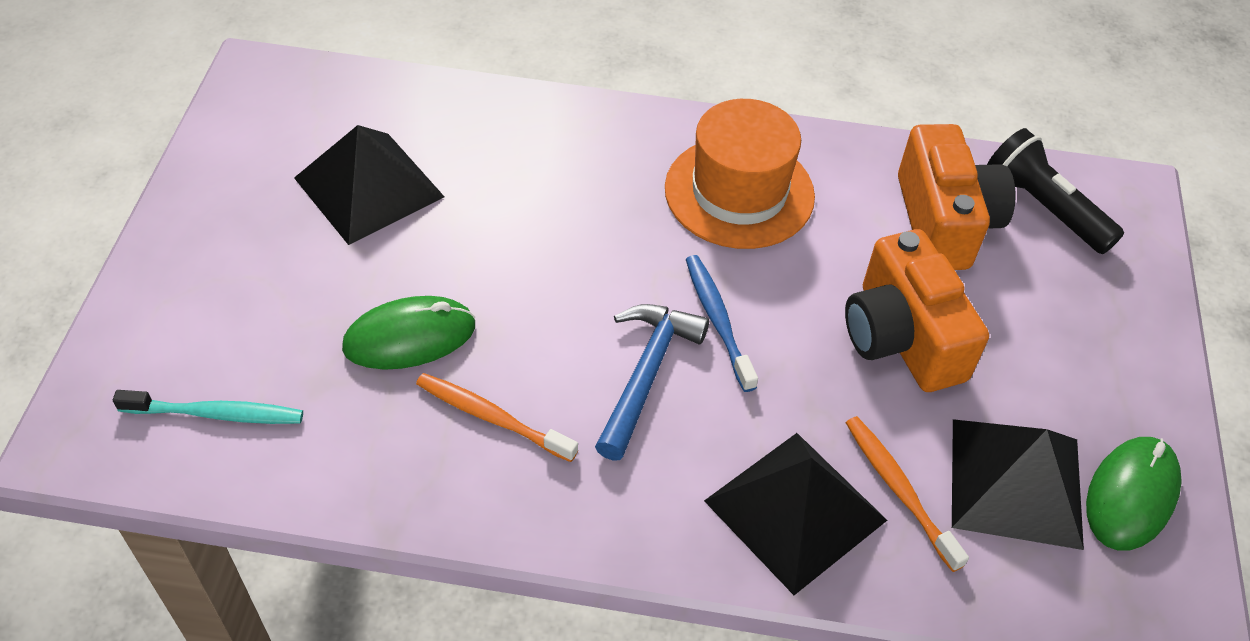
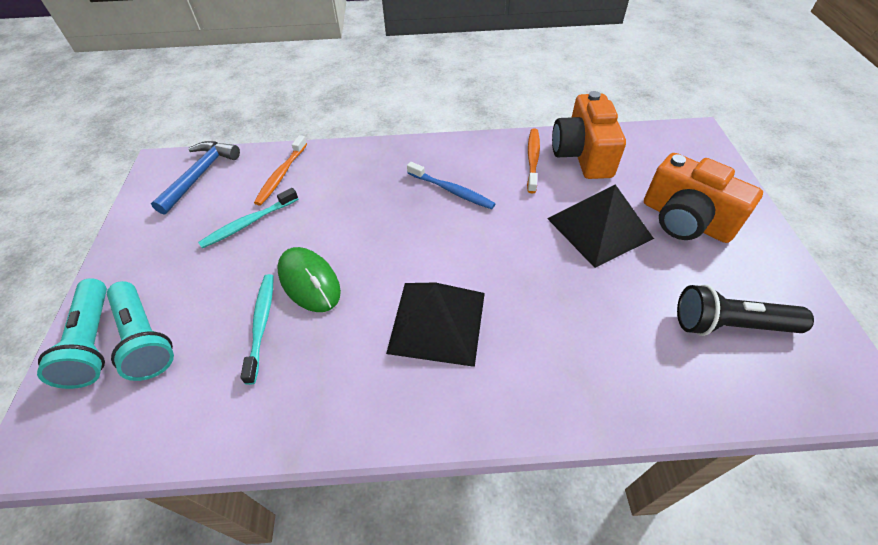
black pyramid: [294,125,444,245] [704,433,887,595] [952,419,1084,550] = 3 -> [386,282,485,367] [547,184,654,268] = 2
green mouse: [342,296,475,370] [1086,437,1182,551] = 2 -> [277,247,341,312] = 1
orange hat: [665,99,815,249] = 1 -> none = 0
turquoise flashlight: none = 0 -> [37,278,107,389] [107,281,174,381] = 2
turquoise toothbrush: [113,390,303,424] = 1 -> [198,188,298,248] [240,274,274,385] = 2

